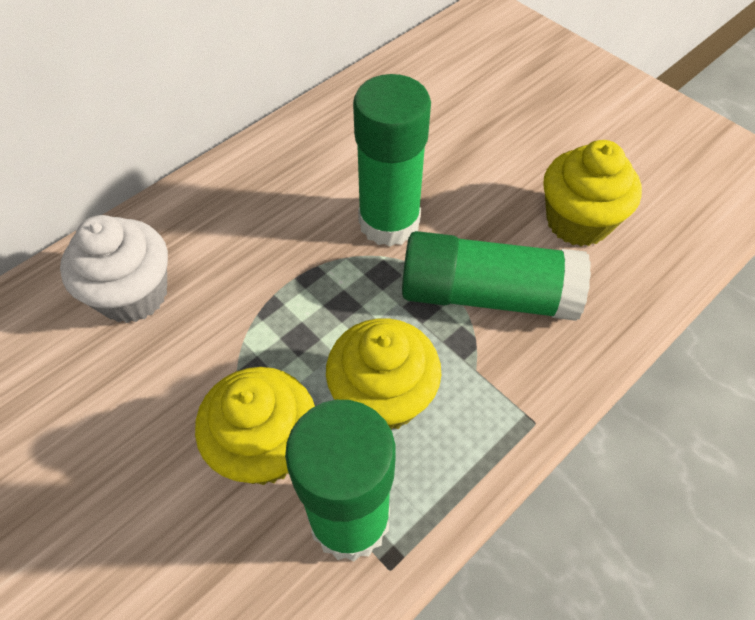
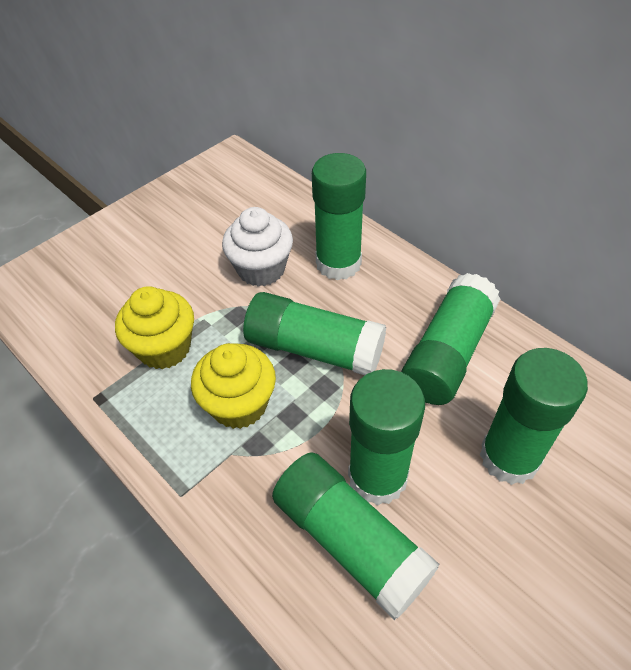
green glue stick: [285,400,396,562] [353,74,431,247] [402,231,591,321] = 3 -> [243,292,386,375] [272,452,440,620] [312,153,366,280] [348,369,425,506] [401,273,500,405] [480,348,588,485] = 6
yellow cupcake: [195,367,315,485] [326,318,441,430] [543,140,642,246] = 3 -> [115,286,194,369] [191,343,276,429] = 2

